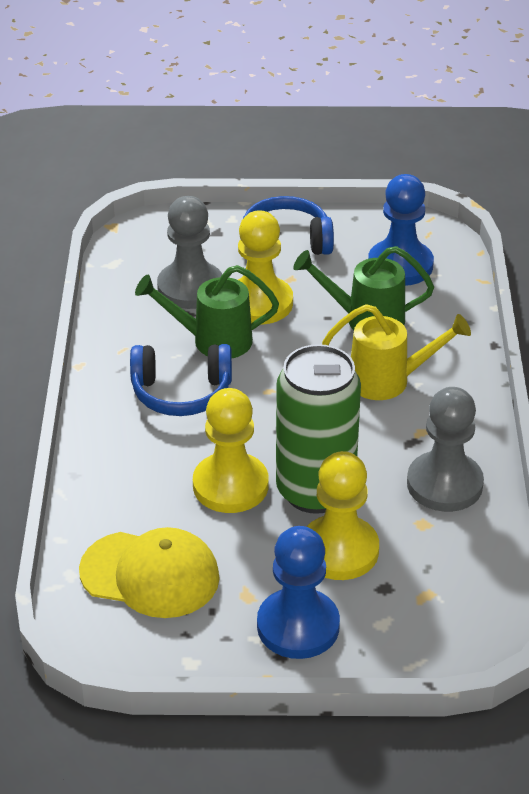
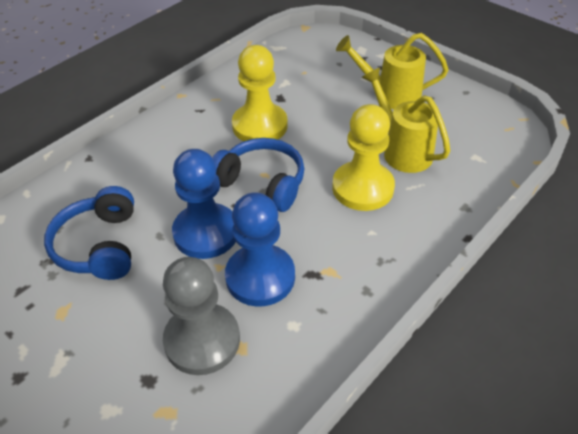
green can: [276,344,361,514] = 1 -> none = 0
green watering can: [135,265,279,358] [293,246,434,330] = 2 -> none = 0
grey pawn: [157,196,222,309] [407,387,484,512] = 2 -> [163,257,240,375] = 1
yellow cap: [79,527,220,618] = 1 -> none = 0
yellow pawn: [193,388,269,513] [238,210,293,324] [306,451,379,580] = 3 -> [232,45,288,141] [332,104,395,211] = 2
yellow watering can: [322,304,471,400] = 1 -> [336,33,449,109] [362,68,450,173] = 2

